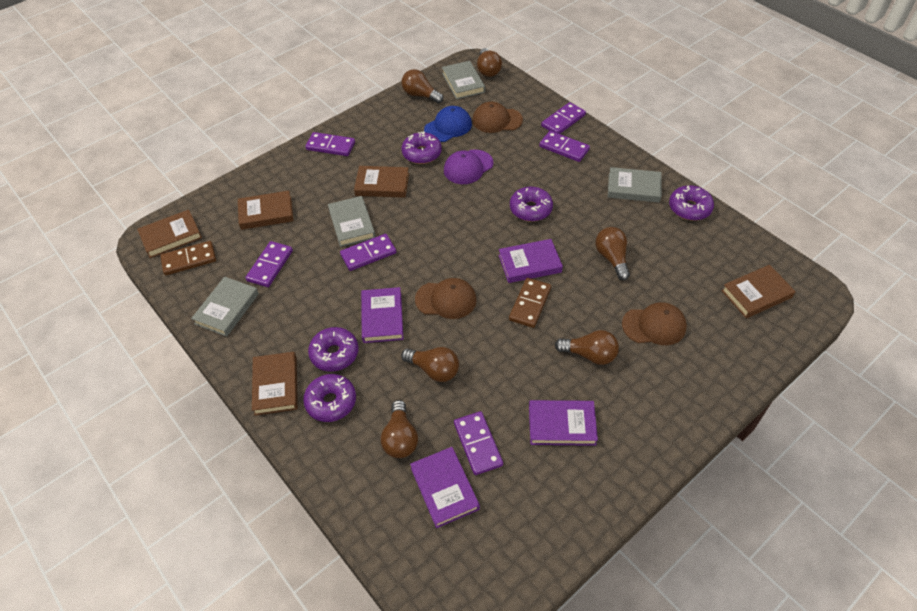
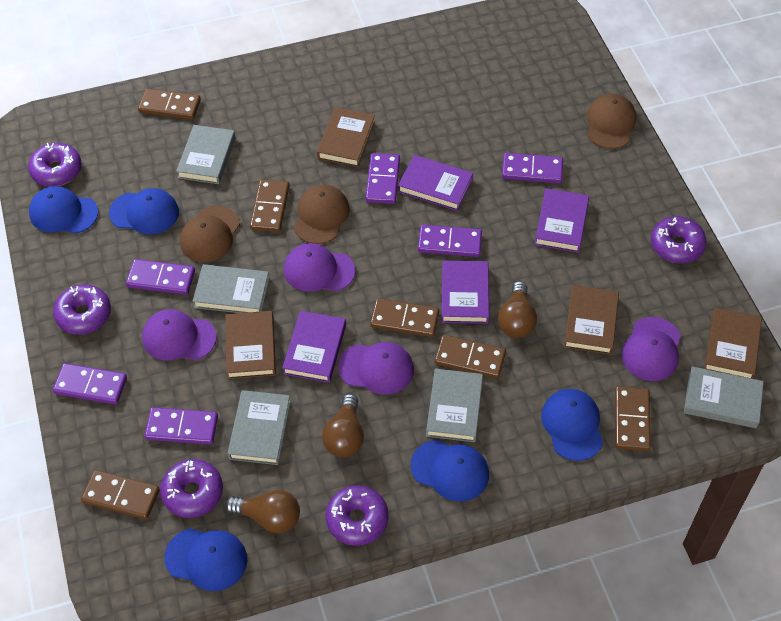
blue cap: [424,106,472,142] = 1 -> [29,186,98,234] [109,188,179,234] [164,528,247,591] [411,440,489,502] [541,389,603,461] = 5
brown book: [137,210,202,258] [238,191,294,230] [252,352,298,416] [354,166,409,198] [721,265,796,318] = 5 -> [225,311,276,379] [317,107,375,167] [564,285,619,355] [704,307,762,379] = 4
brown domino: [160,241,216,275] [509,278,551,328] = 2 -> [81,470,160,519] [138,88,201,119] [250,179,289,232] [370,298,439,337] [435,335,506,378] [615,386,651,451] = 6
brown light bulb: [381,400,418,458] [401,69,443,104] [401,347,459,382] [477,48,502,77] [555,330,619,365] [596,227,630,280] = 6 -> [225,490,300,534] [322,394,364,457] [498,281,537,338] = 3
grey book: [191,277,259,337] [328,196,375,247] [442,61,485,99] [608,167,662,203] = 4 -> [176,125,235,184] [192,264,270,313] [228,390,291,465] [426,368,483,442] [684,366,764,428] = 5
purple cap: [444,149,493,184] = 1 -> [142,309,217,360] [284,243,355,292] [338,342,414,395] [622,317,681,381] = 4

